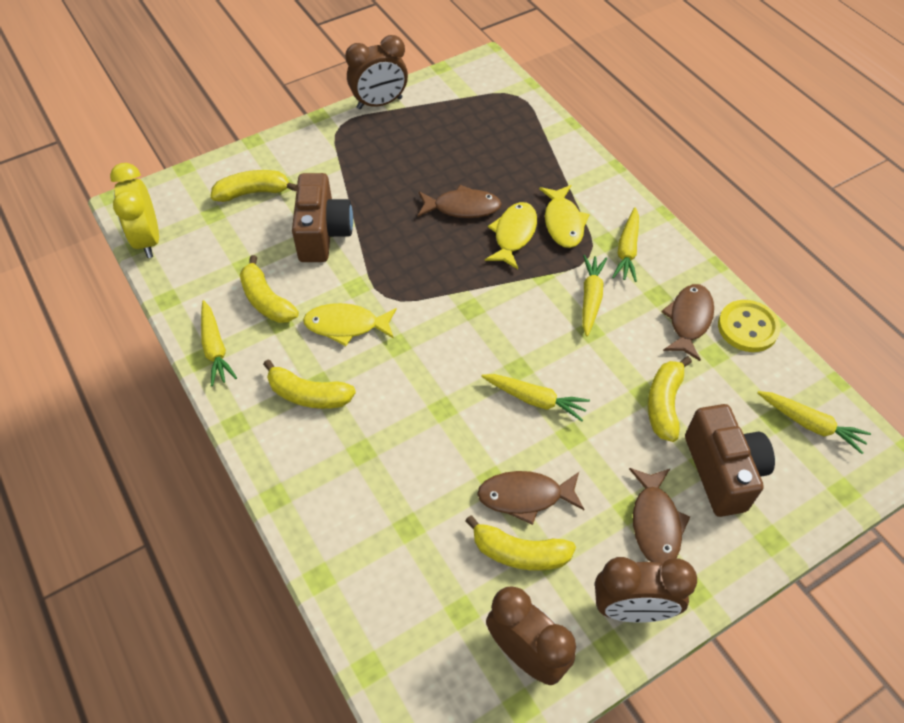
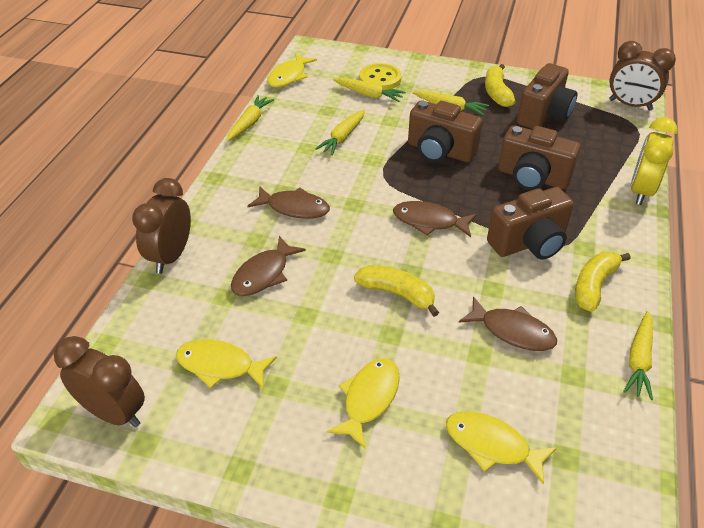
brown camera: [292,173,353,262] [685,404,775,517] = 2 -> [408,100,483,162] [487,187,574,259] [498,125,581,190] [517,63,577,129] = 4
yellow banana: [211,170,297,202] [240,255,299,323] [263,360,356,409] [465,515,576,571] [648,356,692,442] = 5 -> [354,265,439,317] [485,64,515,107] [575,252,631,312] = 3
yellow fish: [303,303,397,346] [485,202,537,269] [539,185,590,248] = 3 -> [176,339,277,389] [267,53,317,88] [327,358,400,449] [446,411,557,485] = 4

